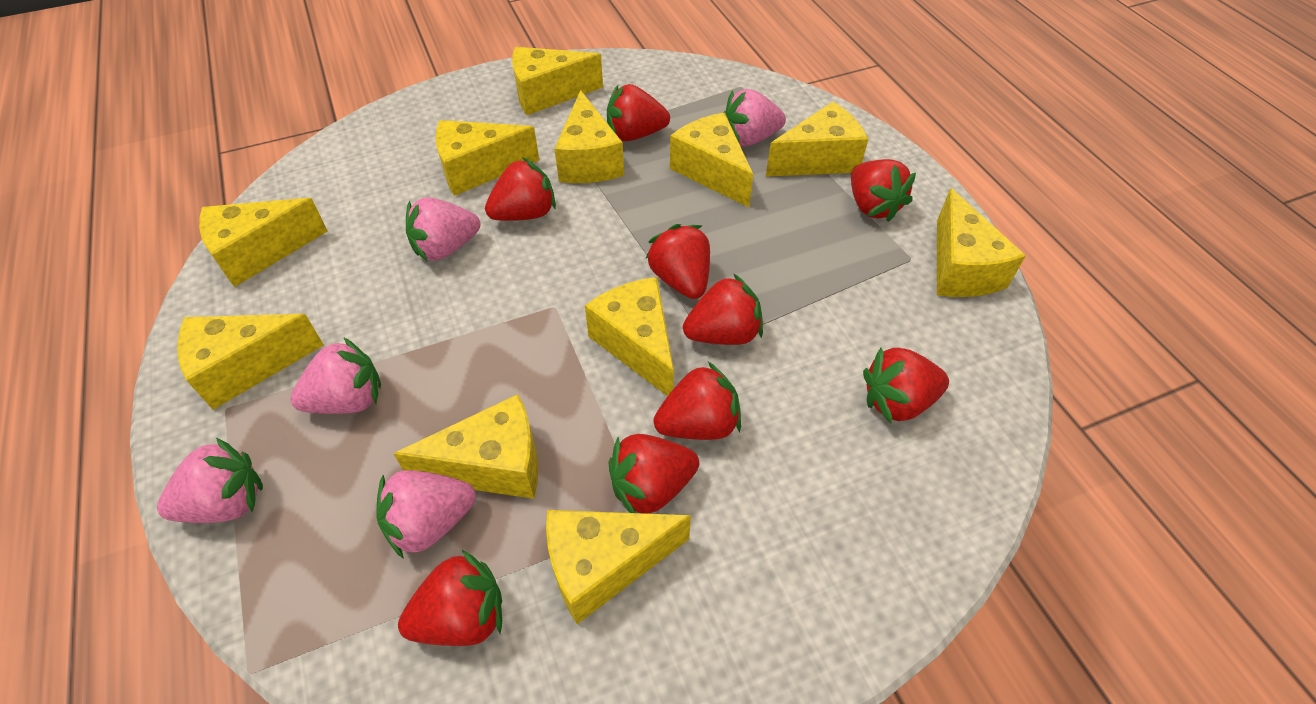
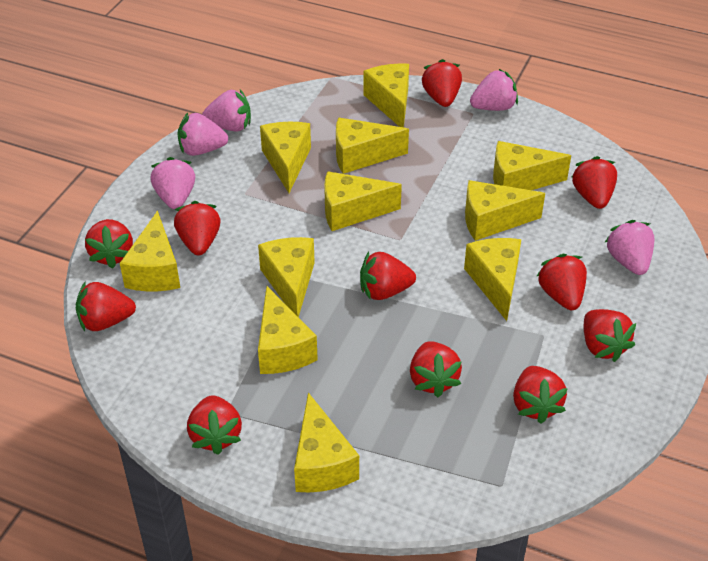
red strawberry: [398,550,502,646] [485,157,556,221] [607,84,670,141] [609,434,699,514] [646,224,710,299] [654,362,741,440] [683,273,763,345] [851,159,916,222] [863,348,949,423] = 9 -> [76,282,136,331] [85,219,133,269] [174,201,221,255] [187,395,242,455] [360,252,416,300] [410,341,462,397] [422,59,462,107] [513,366,568,424] [536,254,587,310] [572,156,617,209] [584,309,636,362] = 11

